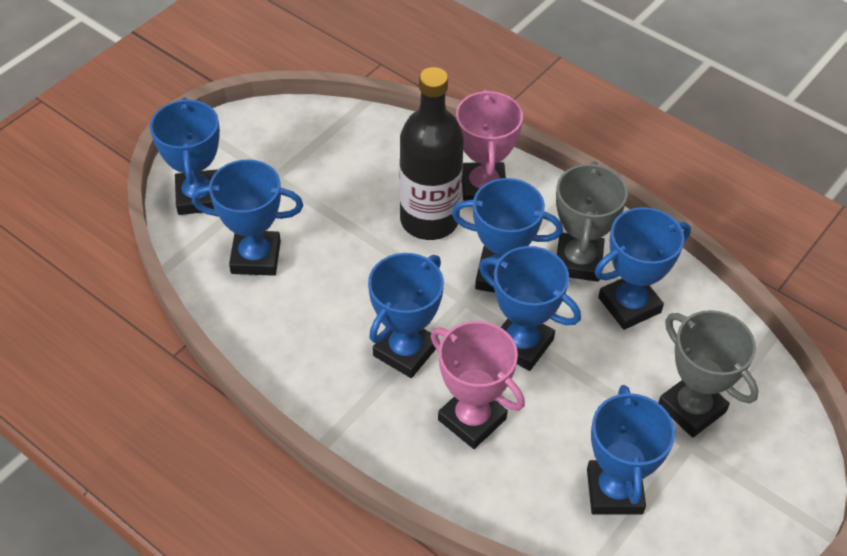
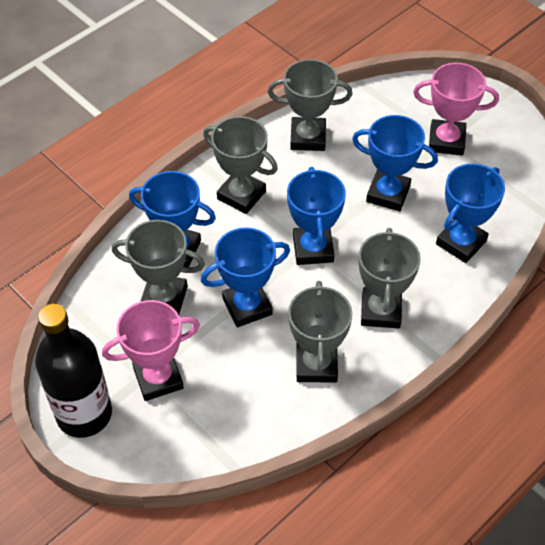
blue trophy: [150,98,220,215] [192,159,303,276] [368,253,444,378] [452,178,563,293] [479,246,581,371] [587,385,675,515] [595,207,691,330] = 7 -> [129,171,216,267] [201,227,290,327] [287,167,346,265] [352,115,438,211] [436,163,505,263] = 5
grey trophy: [556,161,628,282] [658,310,759,438] = 2 -> [112,220,205,315] [203,116,278,214] [268,59,353,151] [288,281,352,382] [359,228,421,328] = 5

